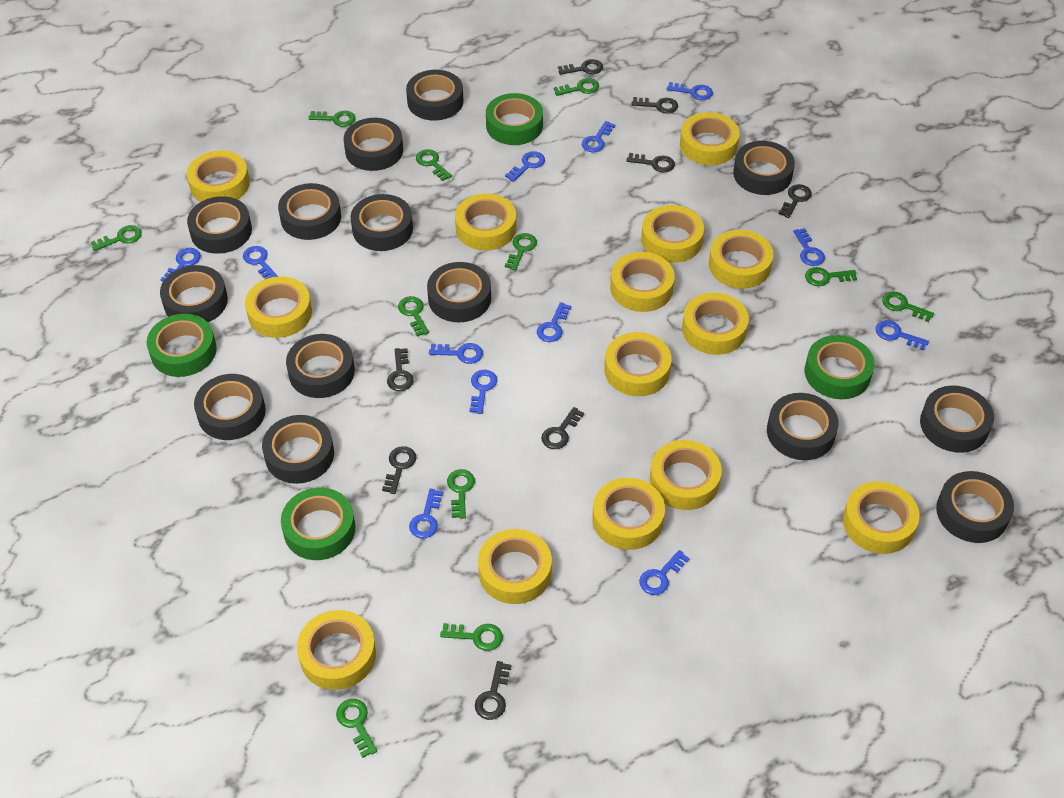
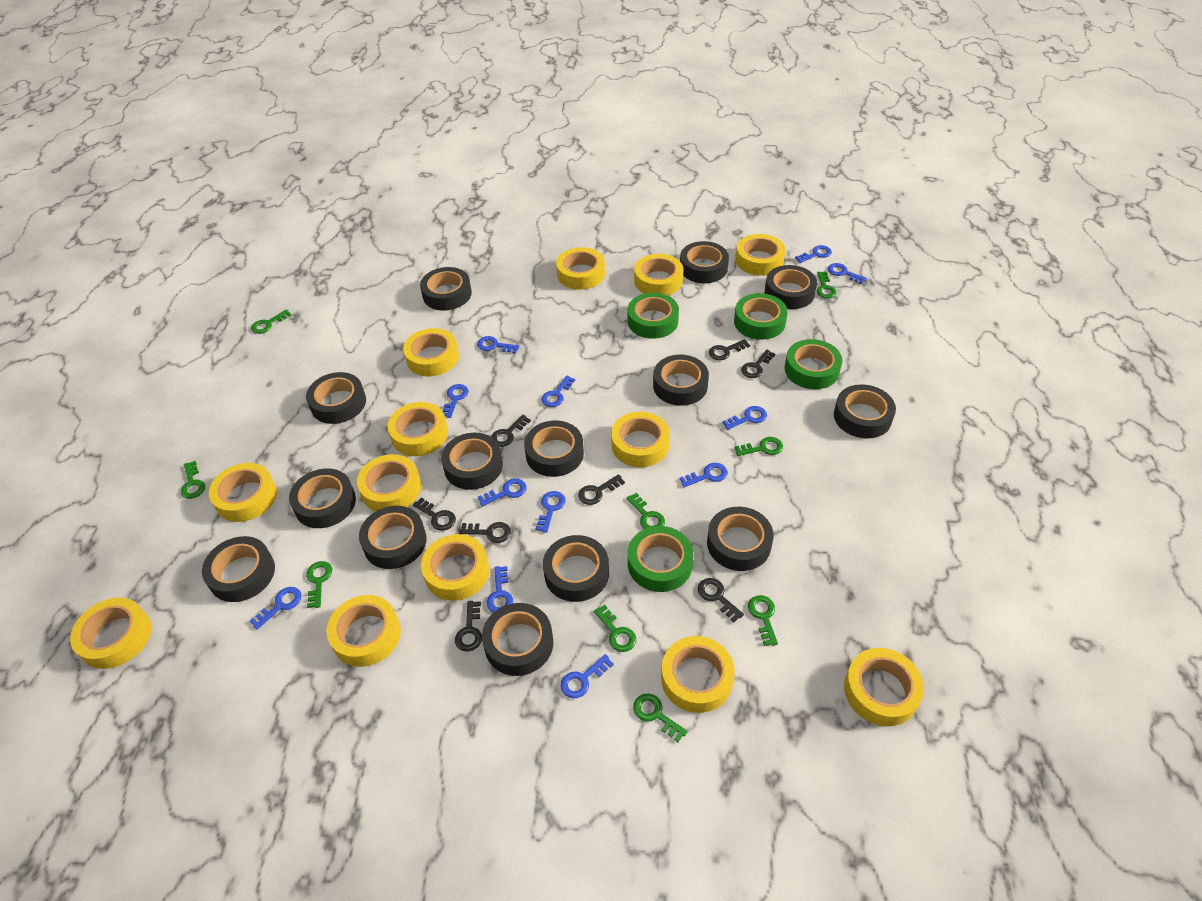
green key: [91,225,142,251] [308,111,356,127] [336,699,377,758] [398,296,429,337] [416,149,452,181] [440,623,503,651] [447,469,475,519] [505,233,537,270] [554,78,599,96] [805,267,857,286] [882,292,934,322] = 11 -> [181,461,205,499] [251,309,291,334] [306,561,332,608] [594,605,636,652] [626,492,665,529] [633,694,688,742] [735,437,783,456] [748,595,778,646] [816,272,837,299] = 9
yellow tape: [187,151,250,202] [245,276,312,338] [297,610,376,690] [455,193,516,251] [478,529,552,604] [592,478,665,550] [604,332,672,396] [610,252,675,312] [641,205,704,263] [650,440,722,510] [680,112,740,165] [682,293,749,355] [709,230,773,289] [843,481,920,554] = 14 -> [70,597,151,669] [209,463,277,522] [327,595,401,667] [357,454,421,511] [388,402,448,456] [403,328,459,376] [421,534,489,600] [556,247,605,290] [611,412,670,467] [634,254,683,295] [661,636,735,713] [736,234,786,276] [844,648,924,726] = 13

